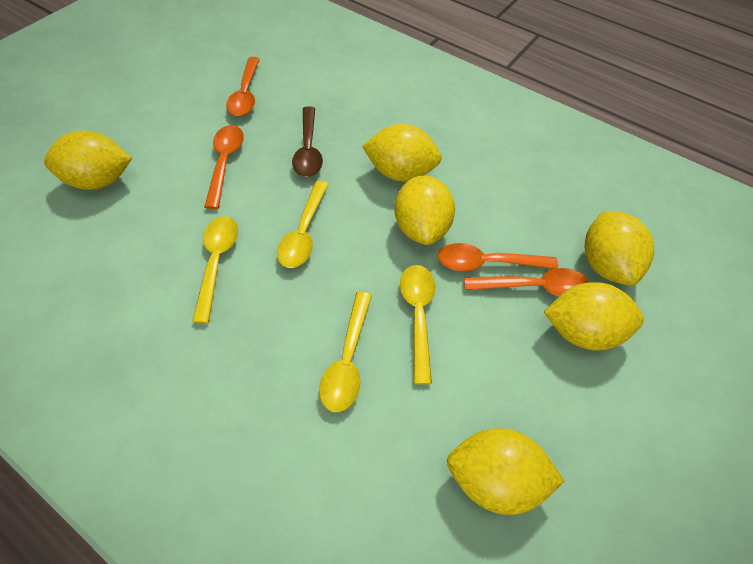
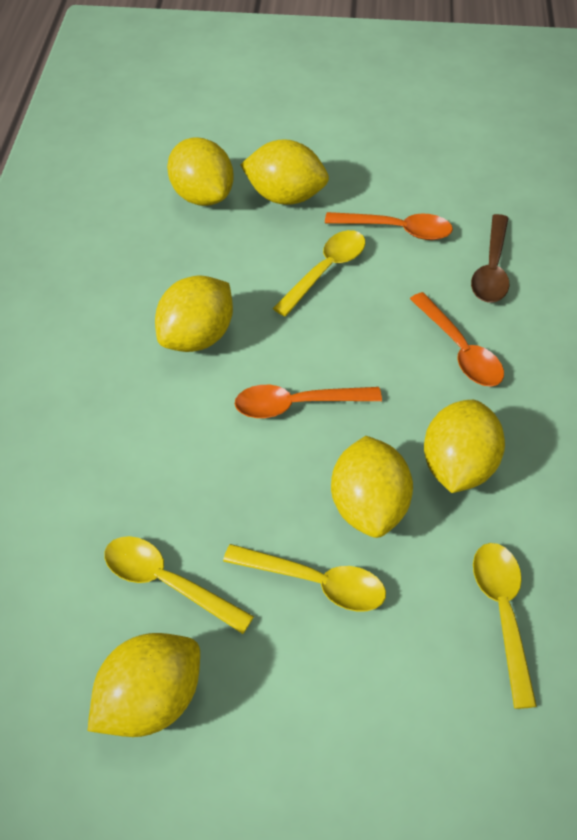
orange spoon: [205,125,244,209] [226,57,260,117] [438,243,558,271] [464,268,589,296] = 4 -> [235,385,382,418] [325,212,453,240] [410,292,504,386] = 3

